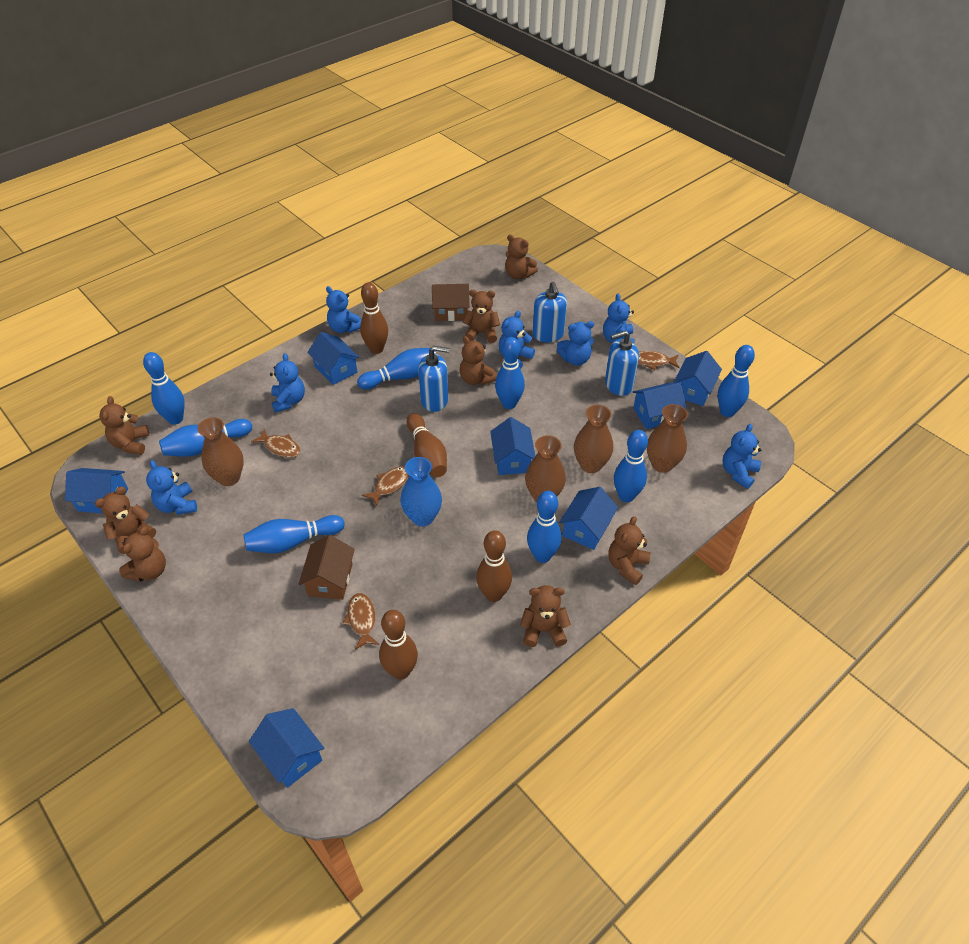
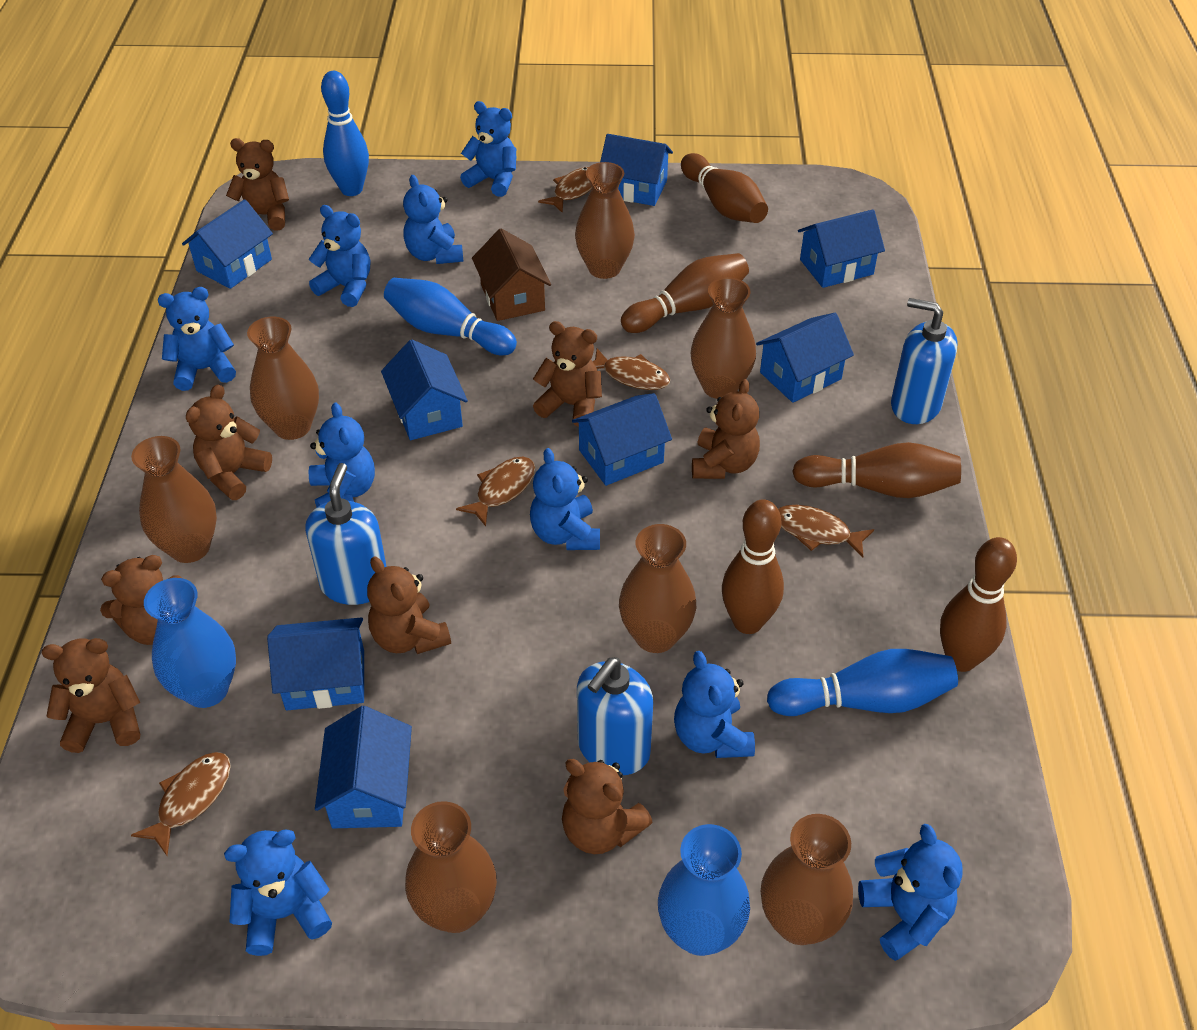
blue bowling pin: [143,352,185,425] [159,419,252,457] [243,515,345,553] [357,348,436,389] [495,337,525,409] [527,491,562,563] [614,430,648,502] [718,345,755,417] = 8 -> [321,71,369,196] [384,278,517,355] [767,649,958,716] = 3
blue house: [65,468,128,513] [249,708,324,788] [307,332,360,385] [490,417,535,475] [559,487,618,550] [633,383,687,429] [674,351,722,406] = 7 -> [182,199,273,289] [267,617,364,710] [315,706,412,828] [381,340,468,440] [572,393,672,486] [600,134,673,206] [756,313,854,403] [798,209,885,288] = 8
blue teddy bear: [146,460,197,515] [270,353,305,413] [326,286,362,333] [499,311,535,369] [556,321,594,366] [603,294,635,343] [723,424,761,489] = 7 -> [158,287,236,391] [224,830,332,956] [309,205,370,307] [309,402,375,507] [403,175,464,264] [460,101,516,197] [530,448,600,550] [674,651,755,758] [858,824,963,961] = 9
blue vase: [400,457,442,526] = 1 -> [144,578,236,708] [658,824,750,956] = 2
brown bowling pin: [360,282,388,354] [379,610,418,680] [407,413,447,477] [476,530,512,602] = 4 -> [621,253,749,333] [681,153,768,223] [722,499,784,634] [792,442,961,498] [940,537,1017,672] = 5
brown fish: [251,429,301,458] [343,593,379,650] [362,466,409,506] [638,351,680,370] = 4 -> [131,752,231,856] [456,457,535,526] [538,167,592,213] [593,348,670,390] [778,505,874,558] = 5
brown house: [299,535,355,600] [432,284,470,321] = 2 -> [472,228,551,321] = 1
brown vase: [197,417,244,486] [525,435,566,502] [574,405,613,473] [647,404,688,473] = 4 -> [131,436,217,563] [247,316,319,440] [405,801,497,933] [575,162,635,279] [619,524,696,653] [691,277,756,399] [761,814,853,945] = 7

